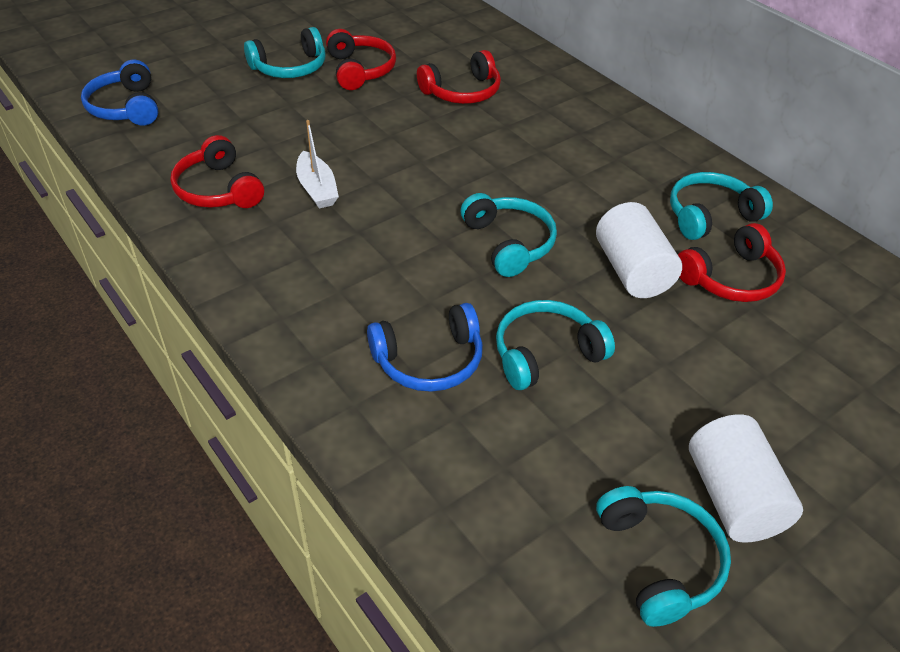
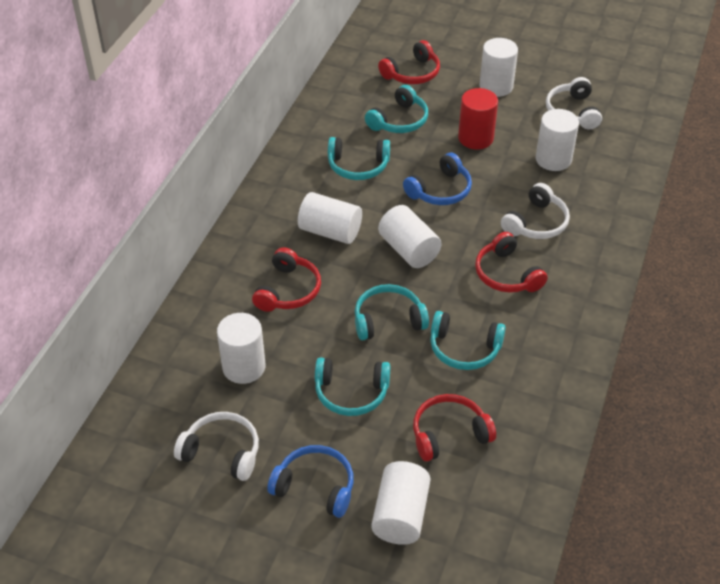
red cylinder: none = 0 -> [458,88,498,149] = 1
white boat: [296,120,339,208] = 1 -> none = 0
white cylinder: [596,202,682,298] [689,414,803,543] = 2 -> [217,313,265,384] [298,192,362,244] [371,461,431,545] [378,205,442,268] [479,38,518,97] [536,109,579,171] = 6
white headphones: none = 0 -> [174,412,259,481] [501,183,570,239] [546,77,602,129] = 3

